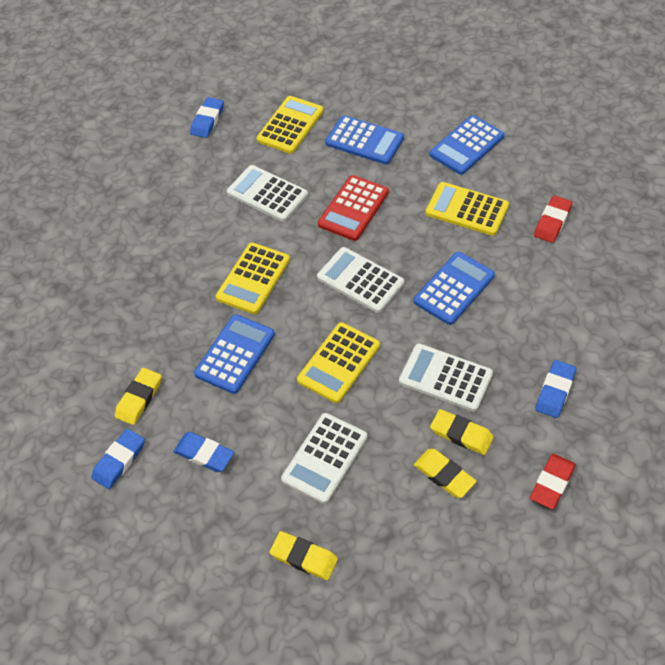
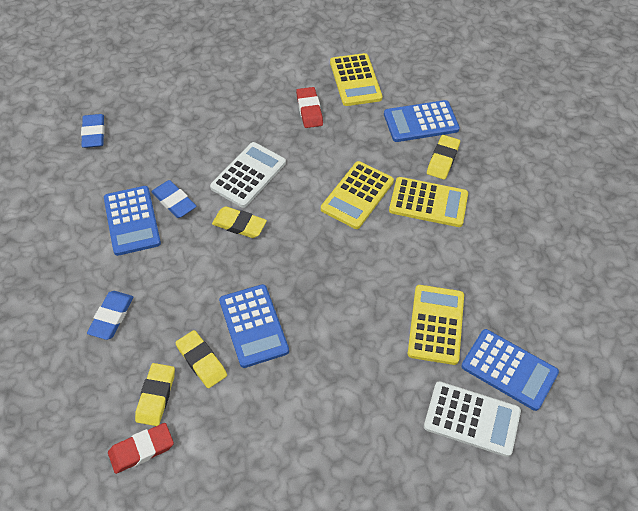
blue eraser: [91,429,145,489] [173,432,234,472] [190,97,224,138] [535,360,576,418] = 4 -> [81,114,105,148] [87,291,133,340] [151,180,196,218] = 3
red calculator: [318,175,389,241] = 1 -> none = 0
white calculator: [227,165,308,222] [281,413,368,504] [317,247,404,313] [399,344,493,412] = 4 -> [210,142,286,208] [424,381,521,457] = 2

